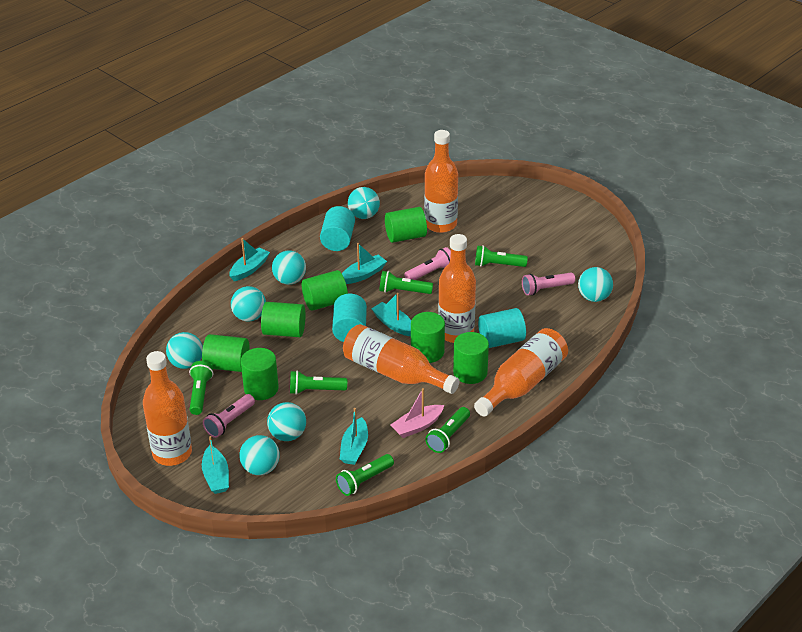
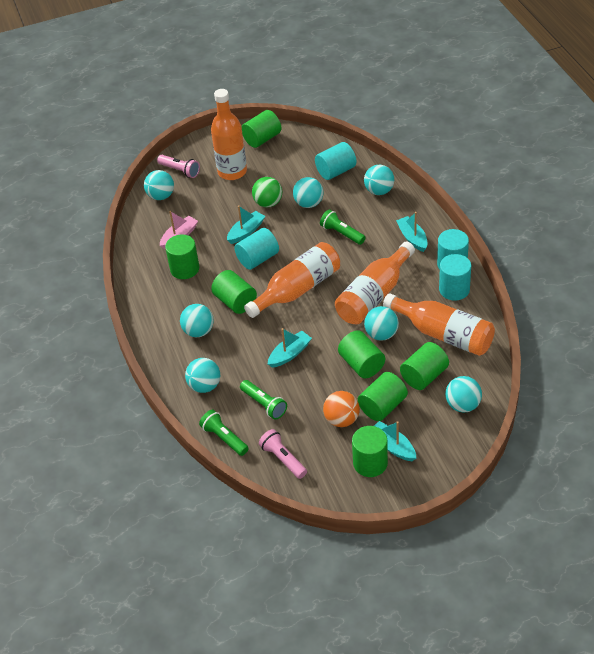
green ball: none = 0 -> [252,177,282,207] = 1
green flashlight: [189,361,213,415] [290,371,347,395] [336,454,394,496] [379,271,433,294] [425,407,470,453] [475,245,528,267] = 6 -> [199,410,249,456] [240,380,287,420] [320,210,366,245] = 3
orange ball: none = 0 -> [323,391,360,427] = 1
orange bottle: [143,351,192,466] [343,324,460,394] [424,130,458,233] [438,234,476,343] [474,328,568,416] = 5 -> [211,89,247,180] [244,242,340,318] [335,242,415,324] [383,293,495,356] = 4
pink flashlight: [203,394,255,438] [404,247,451,280] [522,273,575,295] = 3 -> [157,155,200,178] [259,429,307,479] = 2
turquoise boat: [202,436,229,494] [229,238,270,281] [340,408,368,465] [342,243,387,284] [371,293,411,336] = 5 -> [227,205,265,244] [268,328,312,368] [374,421,416,461] [396,212,428,252] = 4
turquoise cylinder: [320,206,355,251] [332,294,367,342] [478,308,526,348] = 3 -> [234,228,279,270] [315,142,356,180] [437,229,469,269] [439,254,471,301] = 4

